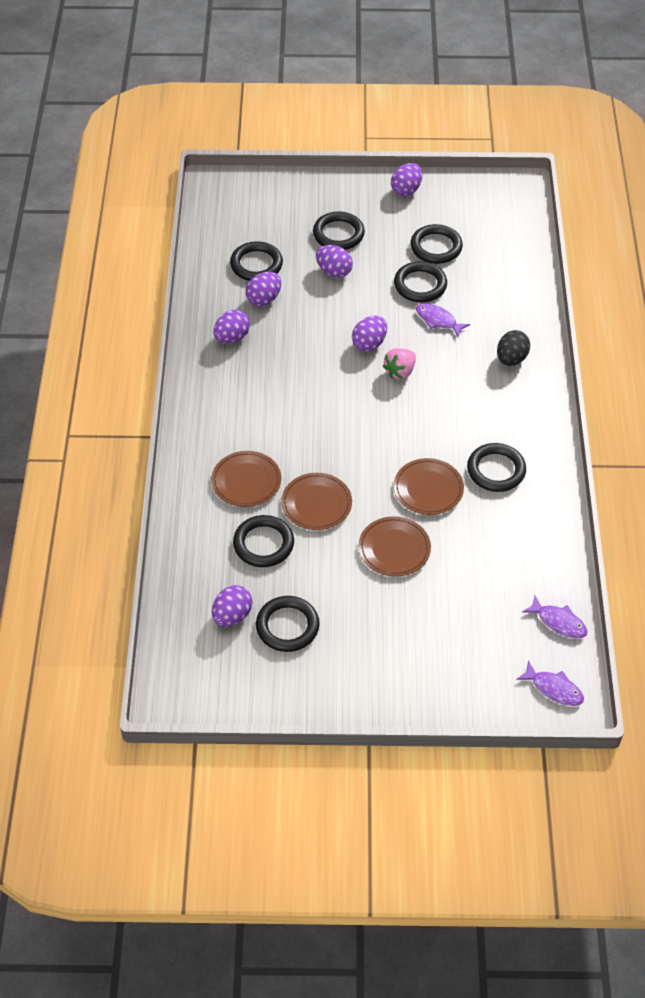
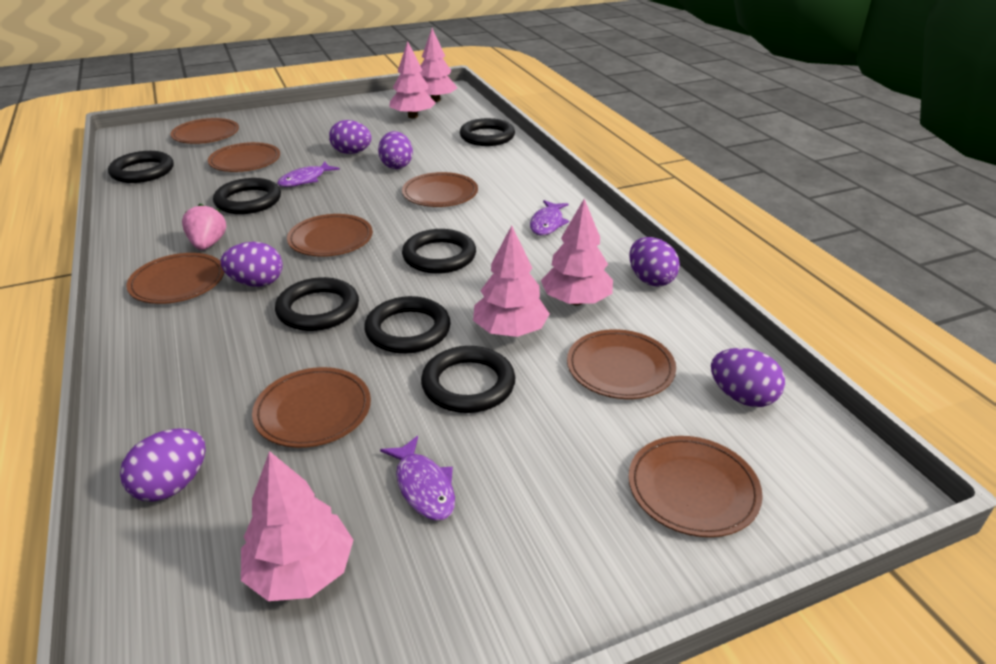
black egg: [497,330,530,366] = 1 -> none = 0
brown plate: [211,451,281,507] [281,473,352,530] [359,516,431,577] [394,458,464,515] = 4 -> [126,253,224,304] [171,118,239,144] [208,142,280,172] [252,367,371,448] [287,214,373,257] [402,172,478,207] [567,329,676,399] [628,436,763,537] = 8
pink tree: none = 0 -> [241,451,353,601] [389,41,436,118] [420,28,457,102] [473,225,550,337] [541,199,613,305] = 5

